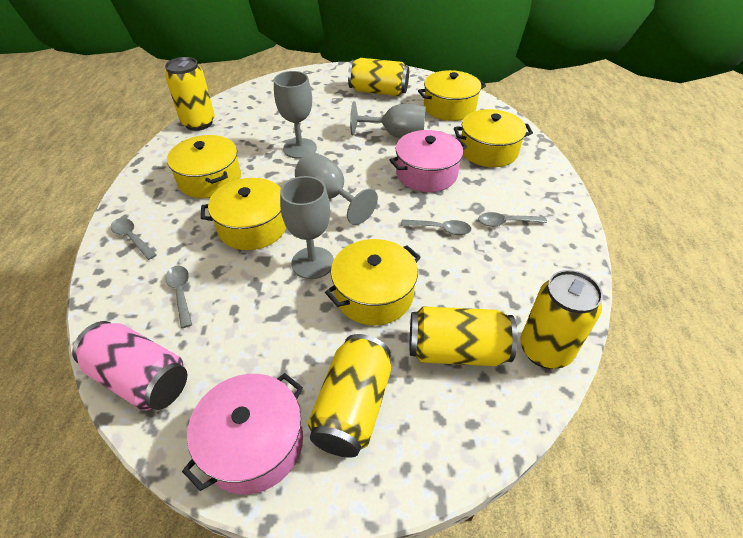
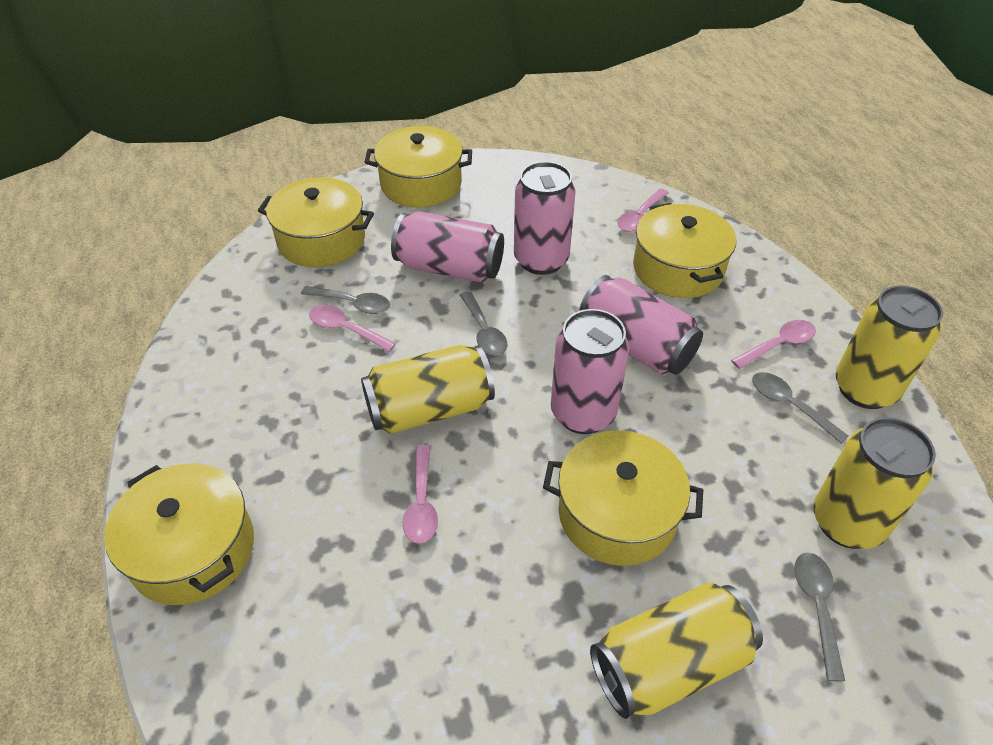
grey goblet: [274,71,317,159] [280,176,334,279] [295,152,378,225] [350,101,426,138] = 4 -> none = 0
pink can: [72,321,187,411] = 1 -> [391,211,504,283] [514,161,576,275] [551,309,629,434] [579,275,703,375] = 4
pink pot: [182,373,303,494] [390,130,467,192] = 2 -> none = 0
pink spoon: none = 0 -> [309,305,396,352] [403,445,438,544] [617,189,669,232] [731,320,816,369] = 4
yellow can: [165,57,215,131] [308,334,391,458] [348,58,409,96] [410,306,518,366] [520,270,603,369] = 5 -> [361,345,495,434] [590,582,763,719] [814,417,936,549] [836,285,943,409] = 4

